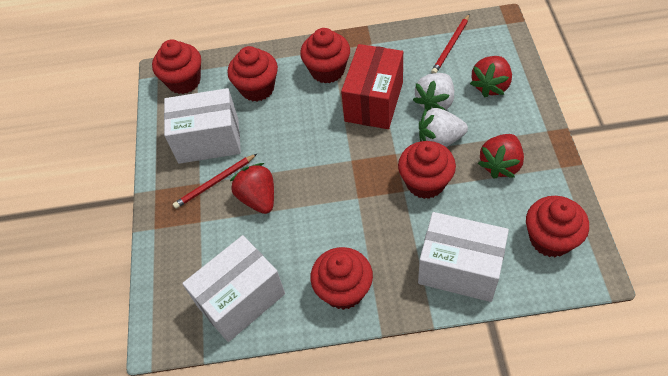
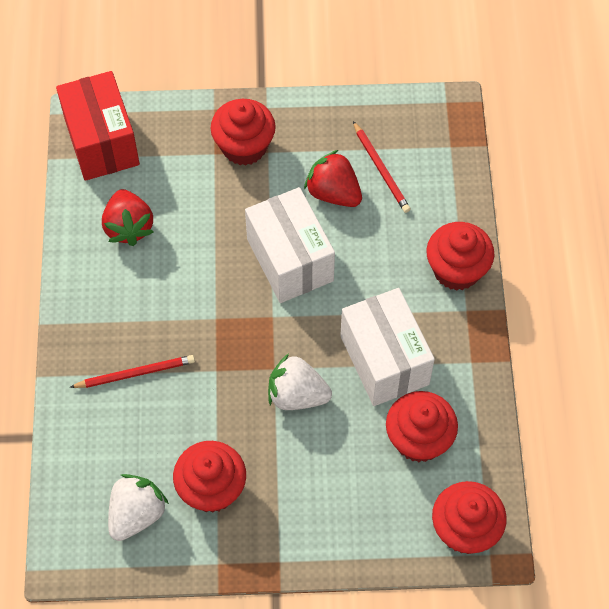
red cupcake: [152,40,201,94] [228,46,278,101] [300,28,350,83] [310,247,373,310] [398,141,456,199] [526,196,589,257] = 6 -> [173,441,246,513] [211,99,276,166] [386,391,458,462] [426,222,494,291] [432,481,507,554] = 5
red strawberry: [230,163,274,214] [470,56,512,97] [478,134,524,179] = 3 -> [102,189,154,246] [304,150,362,207] = 2
white box: [164,88,241,164] [182,235,285,342] [418,212,509,302] = 3 -> [245,187,335,303] [340,288,435,406] = 2

